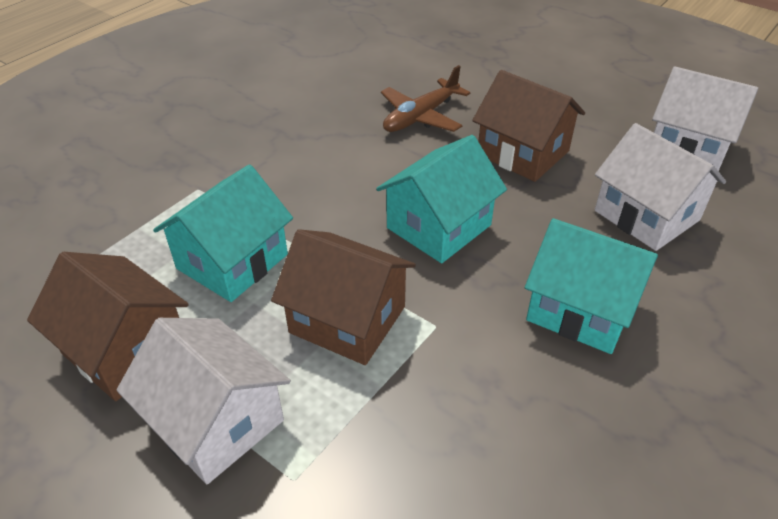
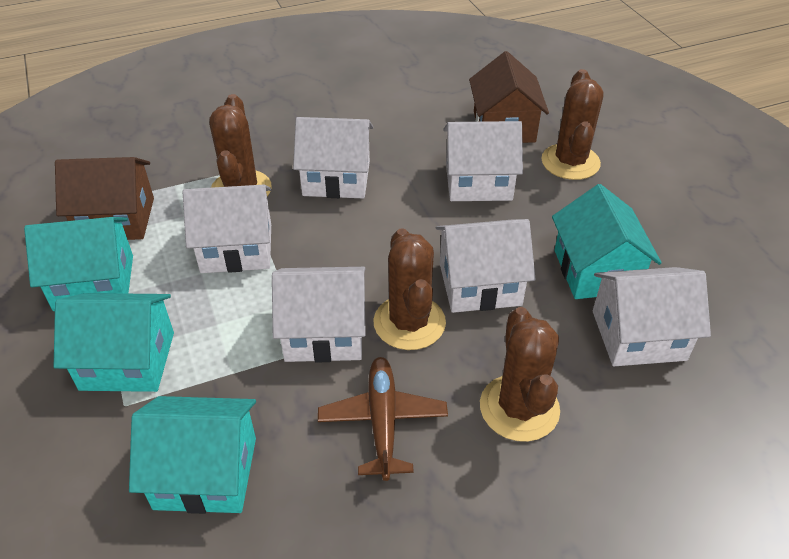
brown cactus: none = 0 -> [209,94,272,196] [373,228,446,350] [480,307,560,442] [541,69,603,180] = 4
brown house: [27,252,189,401] [271,229,416,365] [472,70,585,182] = 3 -> [55,157,154,240] [469,51,549,143] = 2
turquoise house: [153,164,293,302] [376,135,507,263] [525,218,658,354] = 3 -> [24,217,133,311] [54,293,174,392] [129,396,256,514] [552,184,662,299] = 4
white house: [117,318,291,484] [595,123,726,251] [652,66,758,171] = 3 -> [183,185,271,273] [272,267,366,362] [293,117,373,199] [436,219,536,313] [443,121,523,201] [593,267,711,366] = 6

